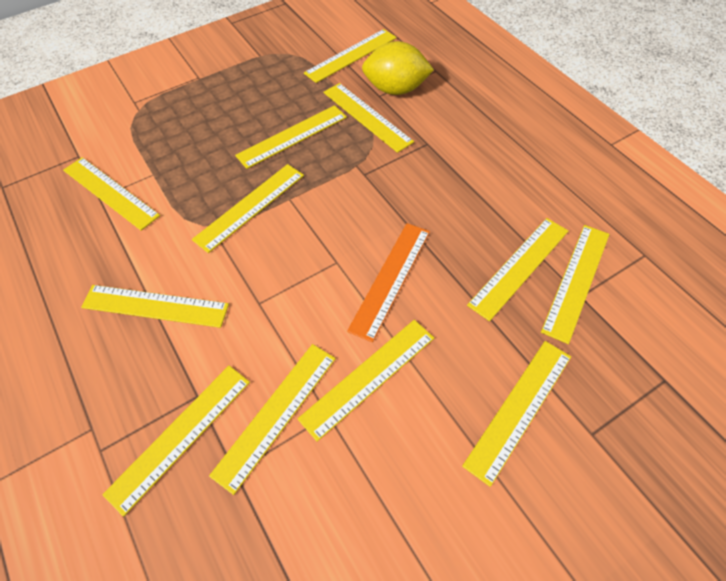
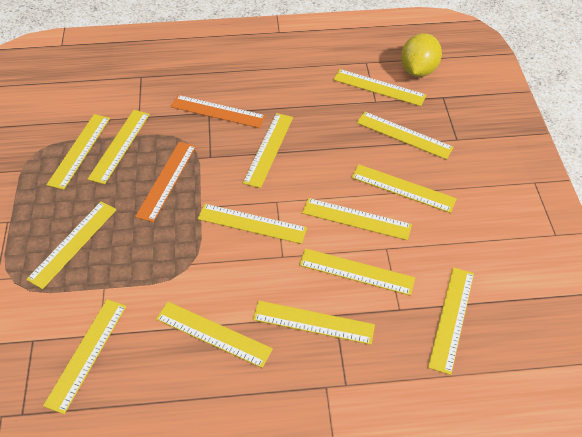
orange ruler: [347,223,430,342] = 1 -> [135,142,196,222] [171,95,266,128] = 2
yellow ruler: [63,157,160,231] [81,285,229,328] [102,365,250,517] [192,164,304,253] [209,344,336,495] [235,105,347,169] [297,320,434,441] [304,29,397,83] [323,83,414,153] [462,341,571,487] [467,218,568,321] [541,225,610,344] = 12 -> [26,202,116,289] [43,299,126,414] [46,114,110,190] [88,110,150,184] [156,302,273,368] [198,204,307,244] [243,113,293,188] [253,301,375,345] [299,248,415,296] [302,198,412,240] [333,69,426,106] [351,164,457,213] [357,112,454,160] [428,267,474,375] = 14

